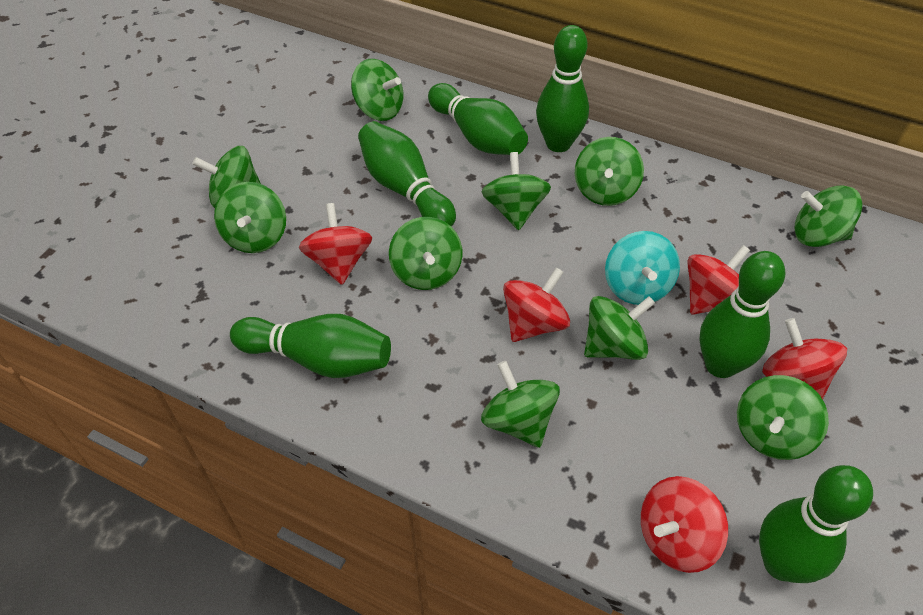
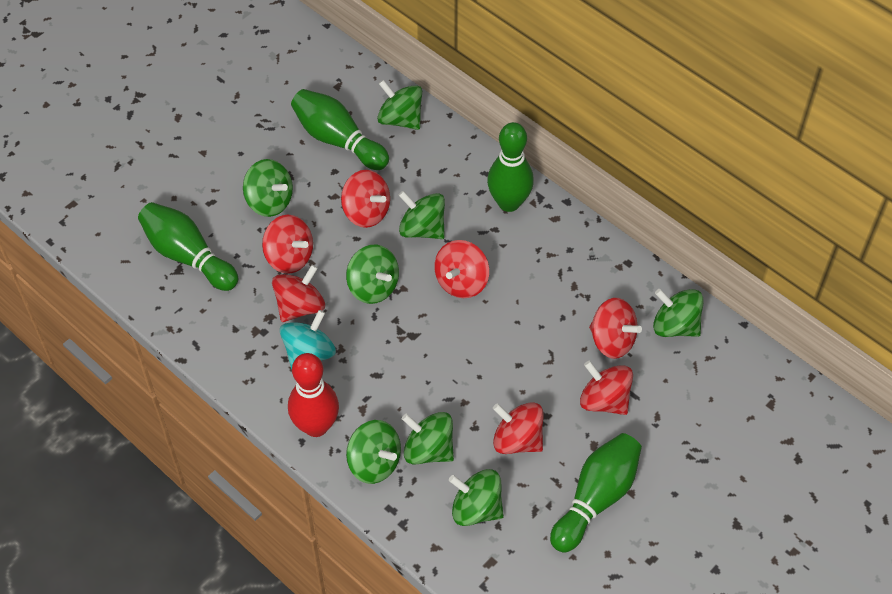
green bowling pin: [230,314,391,378] [358,121,456,226] [428,83,528,155] [536,25,589,152] [699,251,785,378] [759,465,873,583] = 6 -> [138,202,238,291] [291,89,389,170] [487,122,534,212] [550,433,642,553] = 4
green spinning top: [192,146,261,208] [214,182,286,253] [351,59,403,121] [389,217,462,290] [481,361,560,448] [482,152,551,230] [575,137,644,206] [584,296,655,360] [737,375,829,460] [794,186,862,247] = 10 -> [243,159,293,217] [346,244,399,304] [346,420,401,484] [377,80,422,130] [398,191,445,239] [402,412,454,464] [449,469,504,526] [653,289,703,337] = 8
red bowling pin: none = 0 -> [288,353,339,437] = 1
red spinning top: [299,203,372,285] [503,267,570,342] [641,476,728,573] [687,245,750,315] [762,318,847,400] = 5 -> [262,215,313,274] [272,265,325,322] [341,170,390,228] [434,240,489,298] [493,402,544,454] [580,361,633,415] [589,298,642,359] = 7

